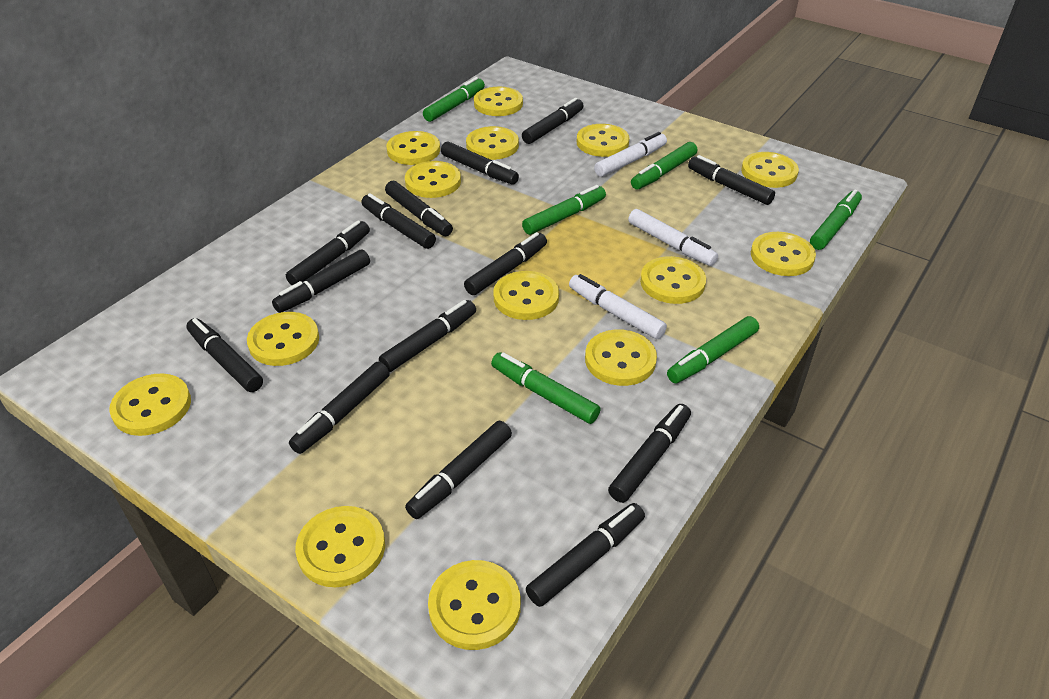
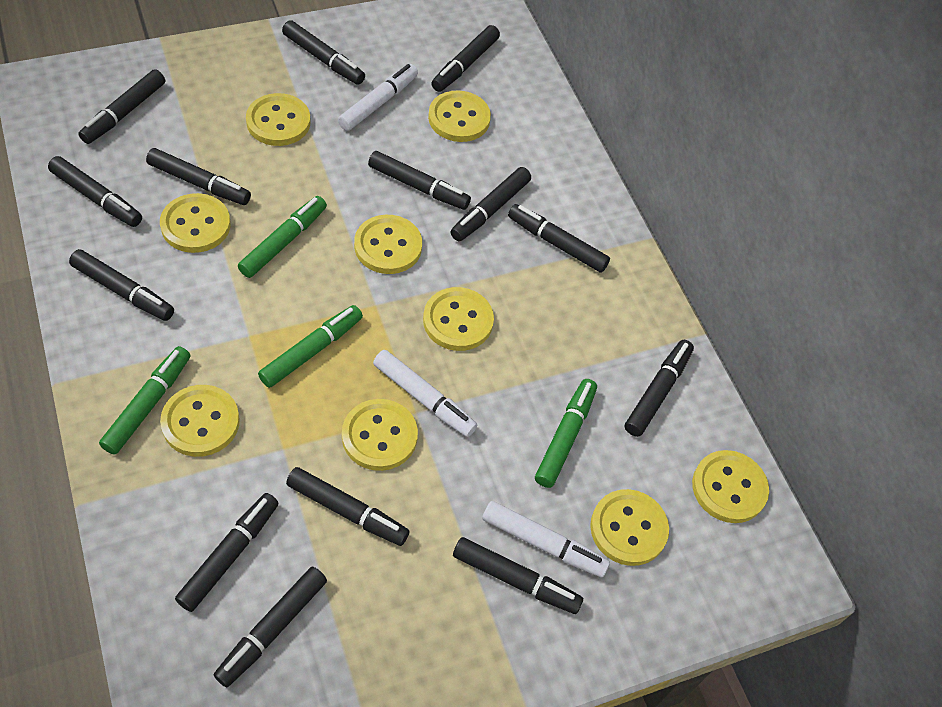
green marker: [423,77,485,122] [491,352,601,424] [522,185,606,235] [631,142,697,190] [667,316,759,383] [810,190,862,250] = 6 -> [99,346,190,455] [238,196,327,278] [258,305,363,388] [535,379,597,488] = 4
yellow button: [109,374,191,436] [247,312,319,366] [295,506,385,587] [387,131,440,165] [405,161,461,198] [428,560,521,650] [466,126,519,160] [474,87,523,116] [493,271,559,320] [577,124,630,157] [585,329,657,386] [640,256,706,304] [741,152,799,188] [751,232,816,276] = 14 -> [160,193,230,253] [160,385,240,457] [246,93,311,146] [342,399,418,471] [354,215,422,274] [423,287,494,351] [428,90,491,142] [590,489,669,566] [692,450,769,523] = 9

